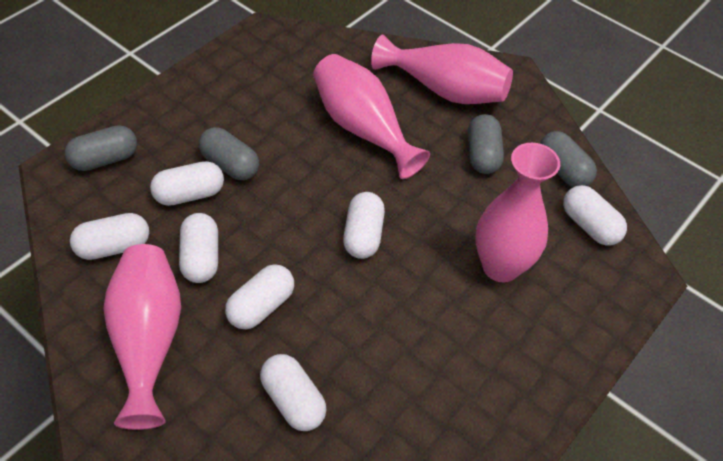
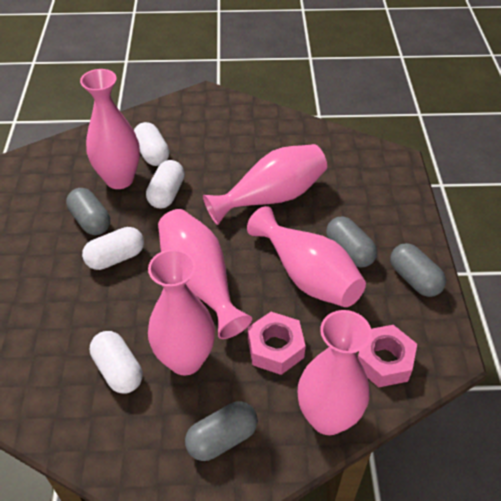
pink nut: none = 0 -> [248,312,306,375] [358,325,417,387] = 2
pink vase: [103,244,181,430] [313,54,430,179] [371,35,513,104] [475,143,560,283] = 4 -> [80,69,140,189] [148,249,215,375] [158,209,252,339] [203,144,327,225] [247,206,366,307] [298,310,372,435] = 6
white capsule: [70,213,149,260] [150,161,224,206] [179,213,218,283] [225,264,294,329] [260,354,327,431] [343,192,385,259] [563,185,627,246] = 7 -> [82,227,144,270] [90,331,143,393] [134,122,169,166] [146,160,185,208] = 4

